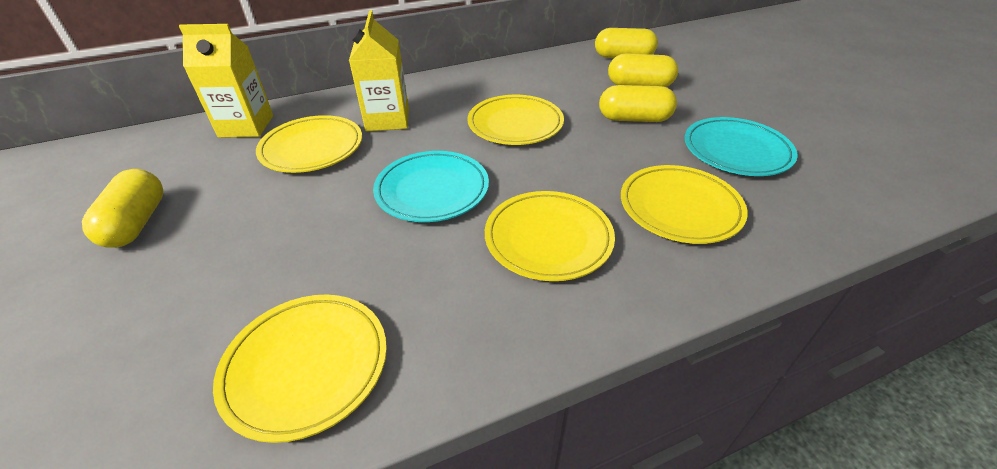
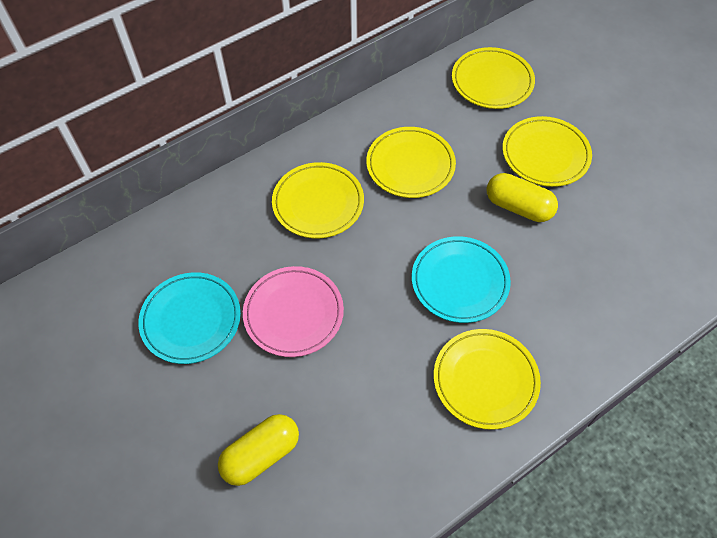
pink plate: none = 0 -> [243,266,344,357] = 1
yellow capsule: [82,169,163,248] [595,28,658,58] [599,85,677,122] [608,53,678,87] = 4 -> [218,414,299,486] [487,173,558,222] = 2
yellow carton: [179,24,273,138] [349,10,409,131] = 2 -> none = 0

